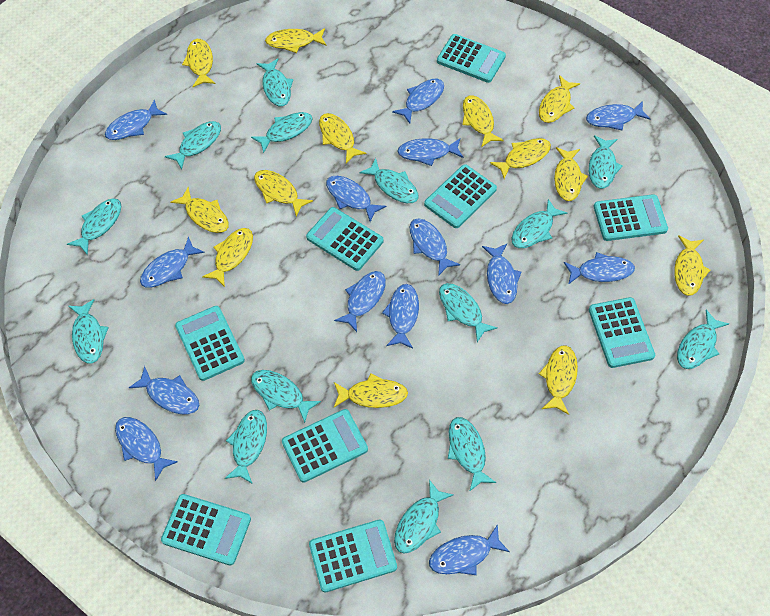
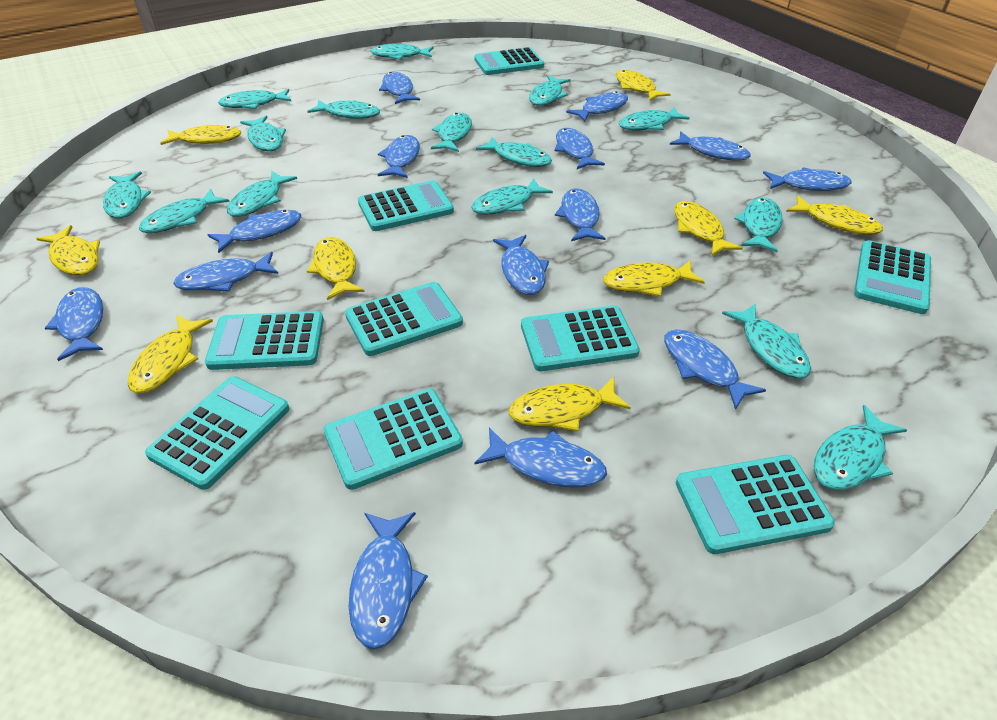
turquoise fish: [67,198,121,255] [68,299,109,364] [165,121,221,169] [225,410,267,483] [251,112,313,153] [251,370,321,423] [256,58,293,106] [359,158,419,203] [394,480,454,554] [439,283,497,342] [448,417,497,492] [511,199,567,248] [589,135,623,189] [677,310,729,369] = 14 -> [103,172,151,219] [139,189,230,233] [218,89,291,109] [227,171,297,217] [240,116,286,151] [307,100,380,119] [371,44,434,60] [431,113,472,152] [471,178,553,215] [476,137,552,167] [529,75,571,106] [619,107,690,131] [722,303,811,379] [734,198,783,252] [814,405,907,490] = 15
yellow fish: [170,187,229,233] [182,39,216,87] [202,228,253,287] [254,170,313,216] [265,28,326,53] [319,113,366,163] [334,374,408,408] [462,95,504,147] [490,138,551,179] [539,75,580,123] [539,345,578,415] [554,147,588,201] [674,235,710,296] = 13 -> [36,225,100,276] [128,314,213,393] [160,124,241,145] [307,237,365,300] [509,377,631,431] [603,260,705,297] [616,70,670,101] [674,201,743,256] [786,195,883,235] = 9

